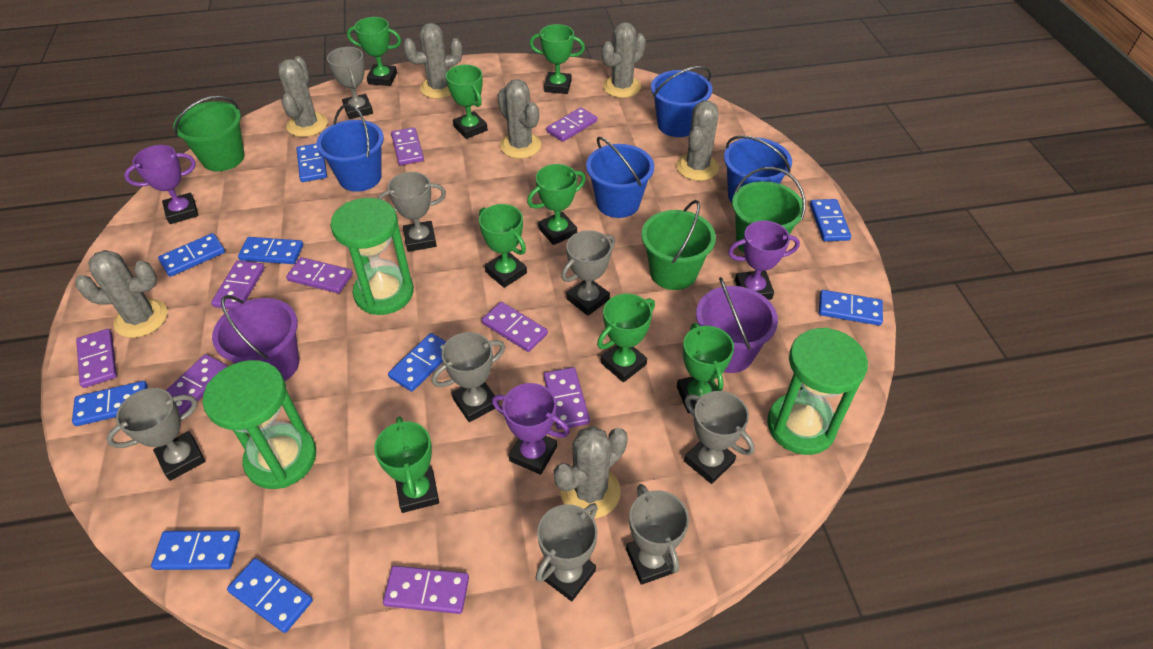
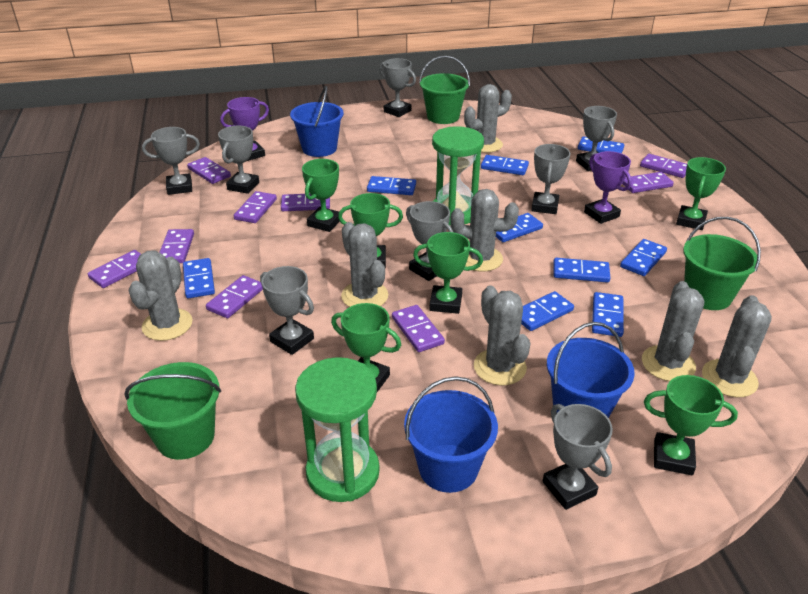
blue bucket: [317,104,384,192] [586,137,654,218] [651,66,712,137] [724,135,792,203] = 4 -> [290,86,344,157] [404,376,498,493] [547,322,635,418] = 3
green hourglass: [203,360,316,489] [331,198,414,315] [767,328,868,455] = 3 -> [295,357,380,502] [432,126,484,226] = 2
green trophy: [347,17,401,86] [374,416,439,513] [446,65,488,139] [479,204,527,288] [527,164,586,245] [530,24,585,94] [597,294,655,382] [677,323,734,413] = 8 -> [302,159,340,232] [331,303,401,392] [338,193,403,268] [413,232,483,314] [644,375,738,475] [676,157,726,230] = 6
purple bucket: [212,295,299,381] [696,277,778,373] = 2 -> none = 0
purple trophy: [124,145,199,224] [492,383,570,475] [728,221,800,300] = 3 -> [220,97,269,161] [584,151,632,224] = 2

